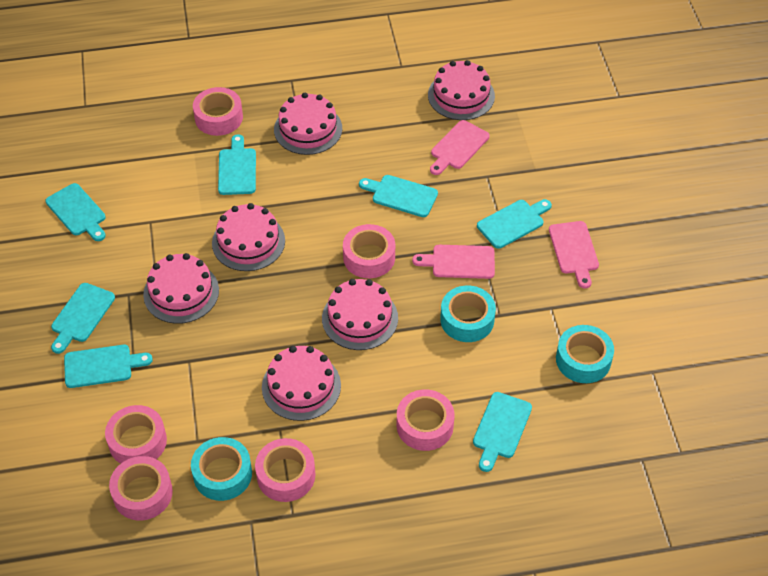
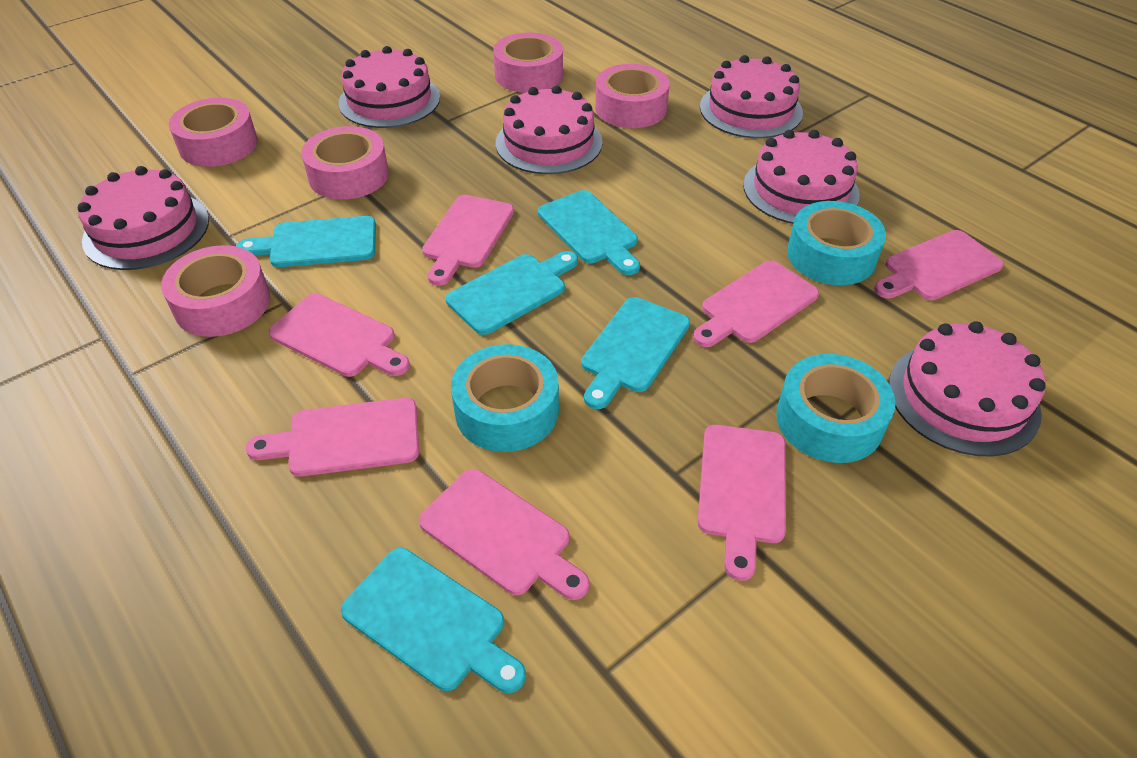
pink cutting board: [412,245,495,279] [430,120,490,175] [549,221,599,288] = 3 -> [246,398,419,477] [269,294,410,377] [419,469,589,600] [422,195,514,286] [693,260,819,347] [698,425,786,581] [874,230,1004,300] = 7
pink tape: [105,405,167,464] [109,456,173,520] [193,87,243,136] [255,438,316,502] [343,224,395,278] [397,389,455,451] = 6 -> [161,245,270,337] [169,98,258,167] [302,126,389,200] [493,32,563,93] [595,64,670,128] = 5
turquoise cutting board: [45,183,106,241] [51,283,115,354] [64,345,153,388] [218,134,256,195] [359,175,438,217] [473,392,532,472] [477,199,552,249] = 7 -> [236,216,376,267] [341,548,526,693] [446,251,578,335] [538,190,640,275] [581,297,690,409] = 5

